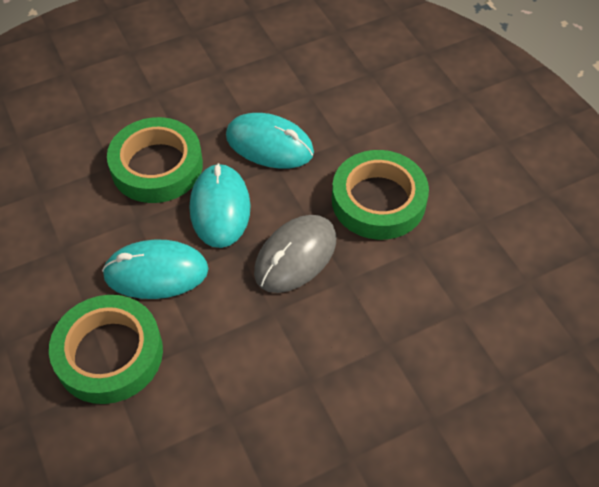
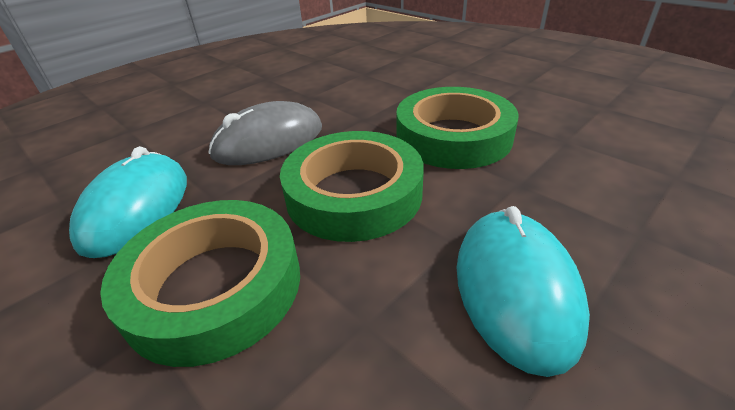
turquoise mouse: [102,239,208,299] [190,163,251,248] [226,113,314,169] = 3 -> [69,146,187,258] [457,206,590,377] = 2

